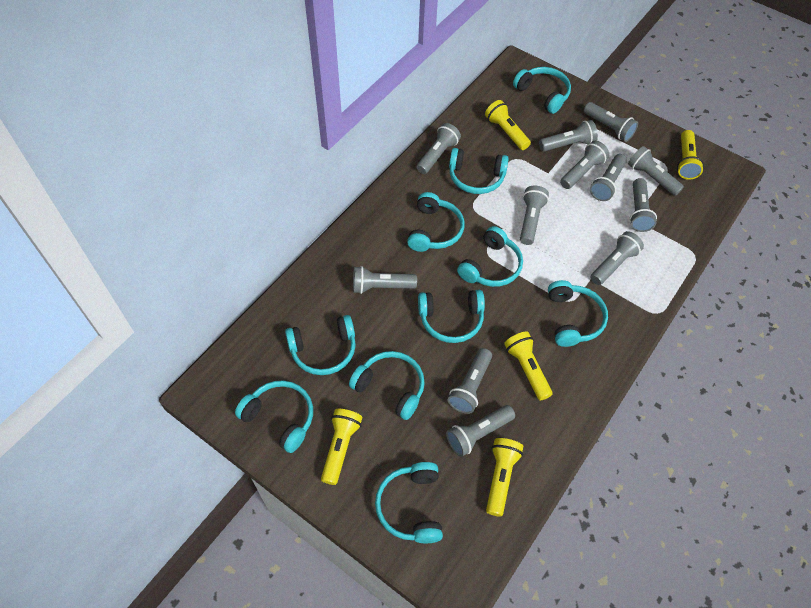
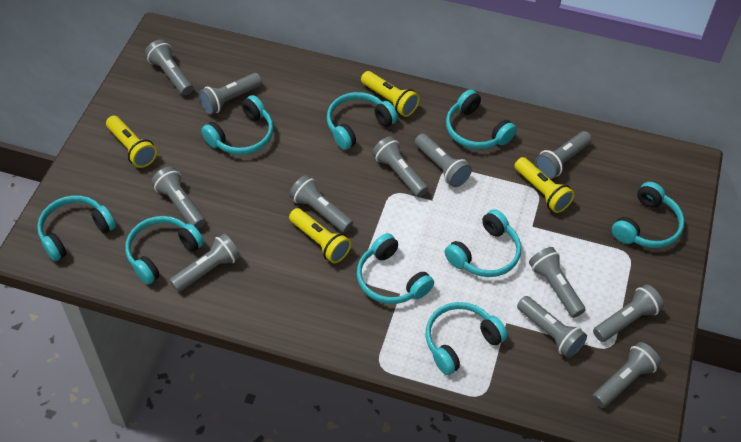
turquoise headphones: [235,380,313,453] [285,315,356,375] [349,351,425,420] [375,462,443,543] [407,192,465,252] [418,290,485,343] [449,148,509,194] [457,226,523,287] [513,67,571,114] [548,280,608,347] = 10 -> [37,195,116,261] [125,216,204,284] [201,95,273,155] [327,92,398,150] [357,233,434,304] [426,302,507,375] [445,209,521,277] [446,89,517,149] [612,182,685,248] = 9
yellow flashlight: [321,409,362,485] [485,100,531,150] [486,438,523,517] [504,332,552,401] [677,130,704,180] = 5 -> [106,116,157,168] [289,208,351,263] [361,71,420,117] [514,157,574,213] = 4

